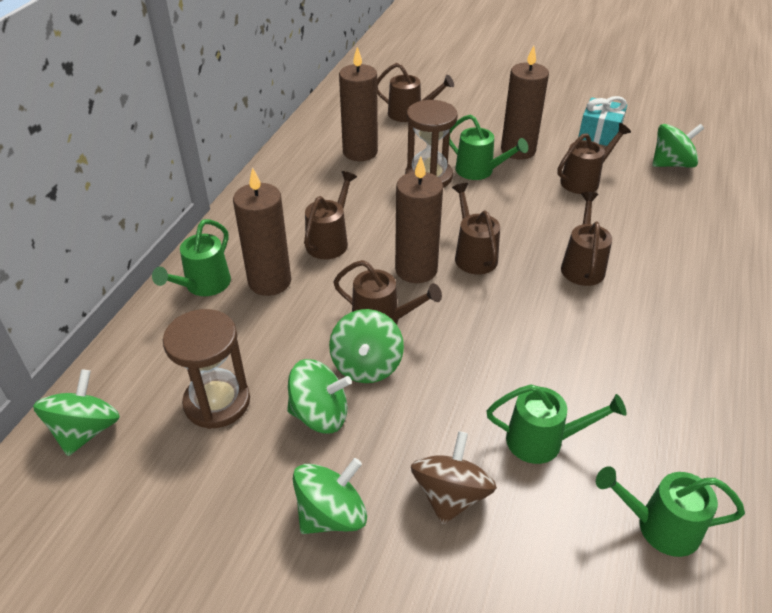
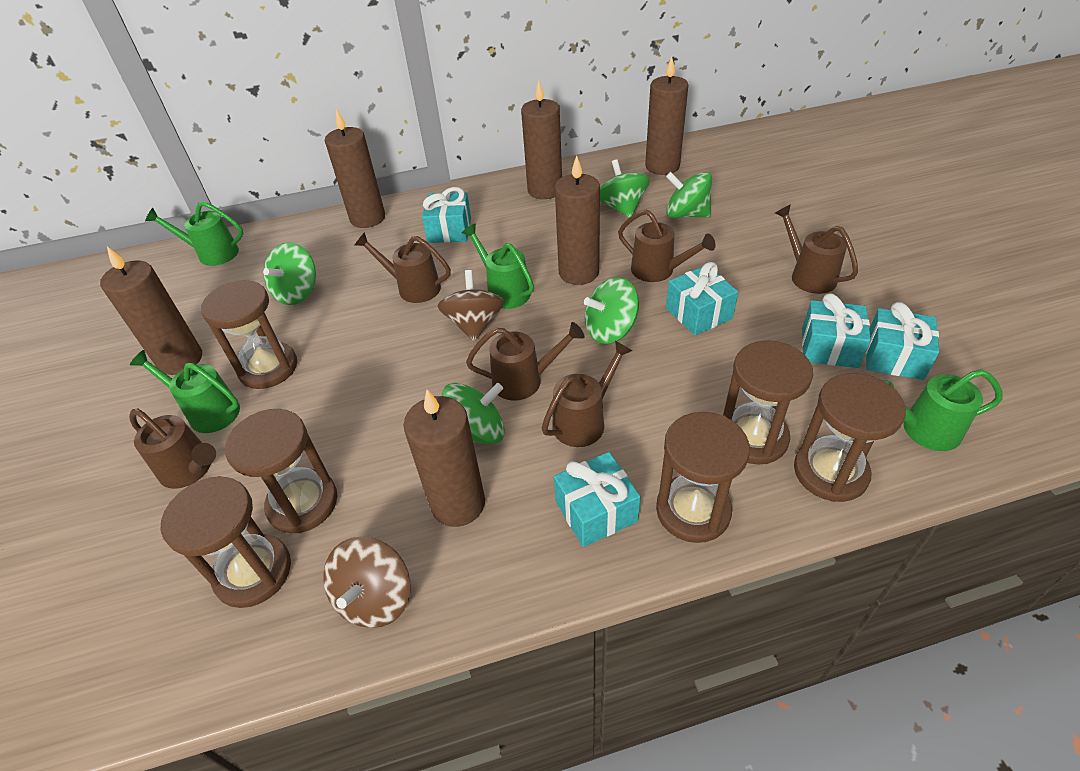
brown candle: [233,167,291,296] [339,47,378,161] [395,157,443,283] [501,46,549,160] = 4 -> [100,246,202,375] [325,109,385,228] [404,389,485,527] [521,80,562,199] [555,155,600,285] [645,57,688,175] = 6
brown hourglass: [163,309,250,429] [405,100,458,188] = 2 -> [160,476,291,608] [201,280,297,389] [225,409,337,533] [656,412,750,543] [723,340,813,465] [794,373,906,502] = 6
brown spinning top: [411,431,497,525] = 1 -> [323,537,410,628] [438,270,504,341] = 2
turquoise gift: [578,96,627,146] = 1 -> [422,187,471,243] [554,452,641,547] [666,262,738,335] [802,293,871,368] [866,302,939,380] = 5

